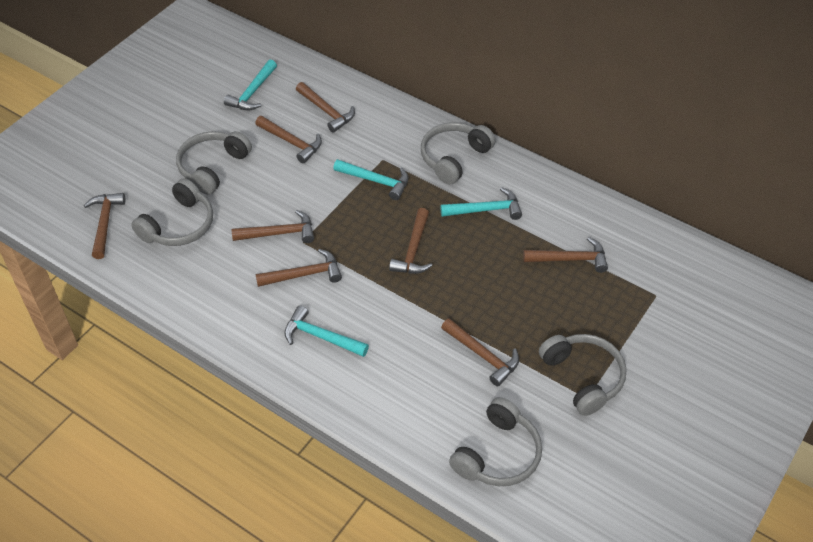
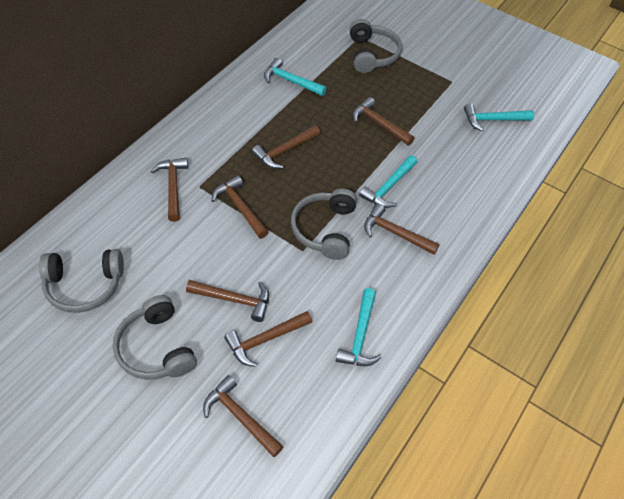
grey headphones: [131,178,213,246] [176,131,252,195] [421,122,496,185] [449,397,542,486] [539,334,626,416] = 5 -> [39,249,124,313] [113,295,197,380] [291,188,357,260] [350,19,402,73] = 4

